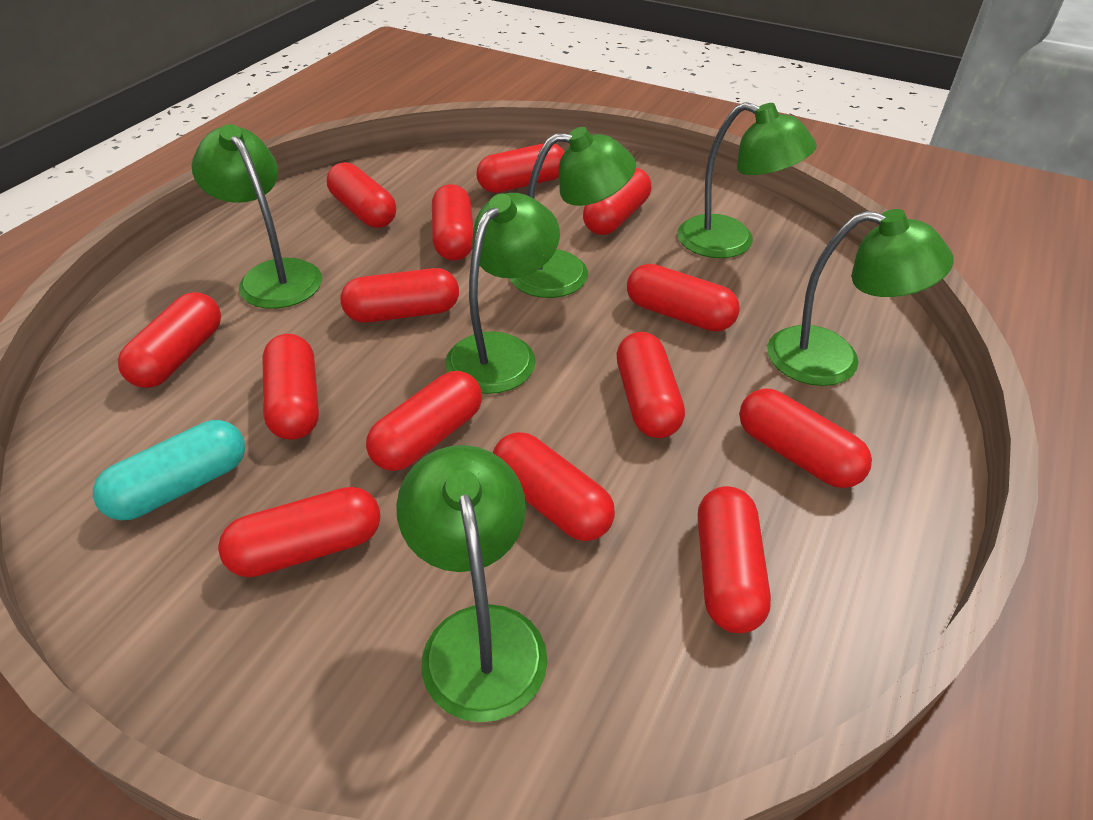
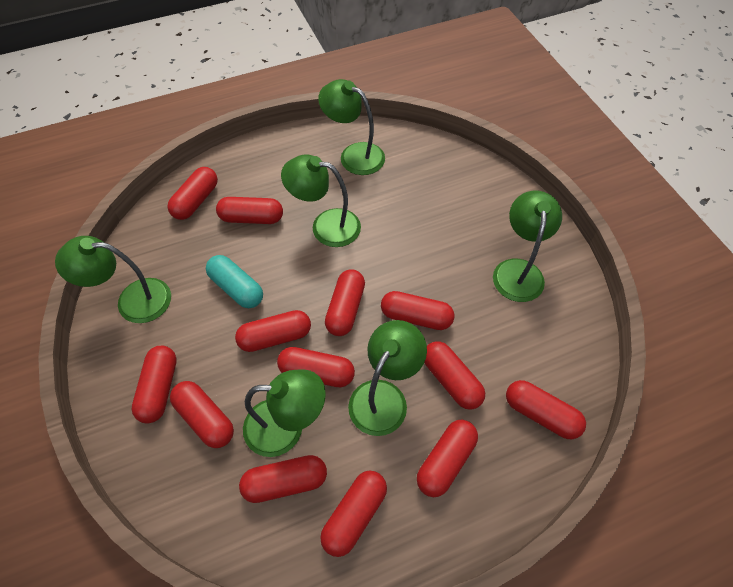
red capsule: [118,292,221,388] [218,487,381,577] [263,334,319,440] [327,162,396,228] [341,268,459,323] [366,371,482,471] [432,184,473,261] [476,143,564,193] [493,432,615,541] [583,168,651,235] [617,332,685,438] [627,264,740,332] [698,486,771,633] [739,388,872,488] = 14 -> [131,346,177,424] [167,167,218,220] [170,381,234,448] [216,197,283,224] [235,310,311,352] [239,455,327,503] [277,347,355,387] [320,471,387,557] [325,269,365,336] [381,291,454,330] [417,420,478,497] [424,341,485,410] [506,380,586,439] = 13

